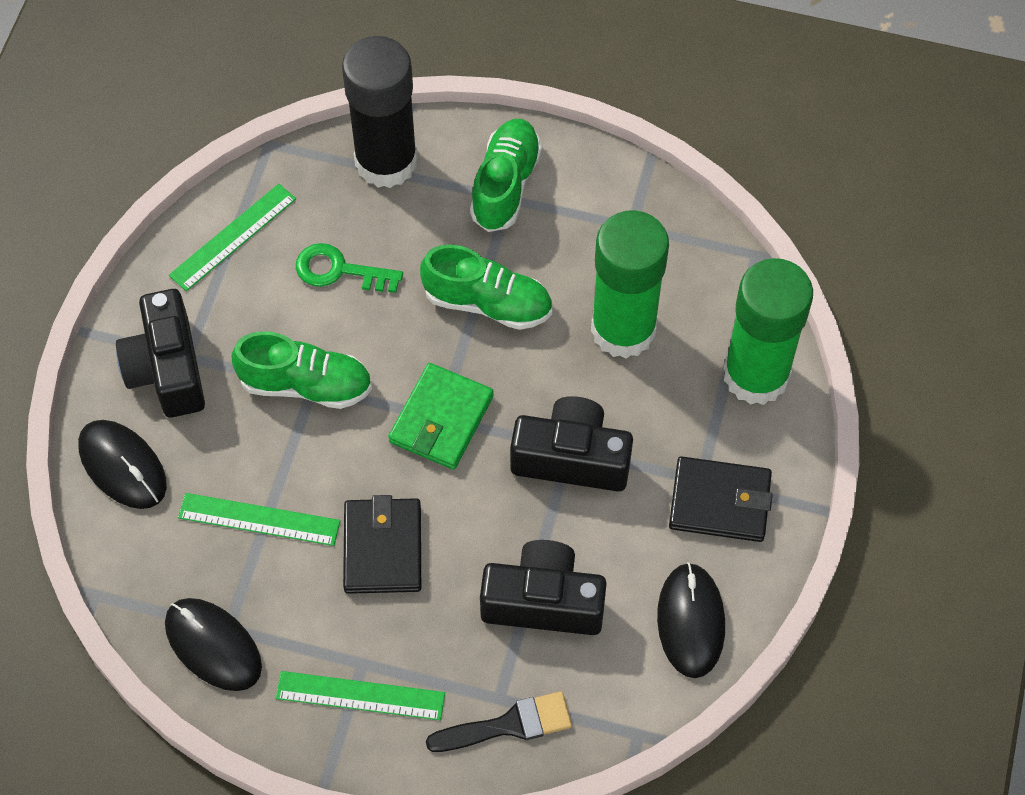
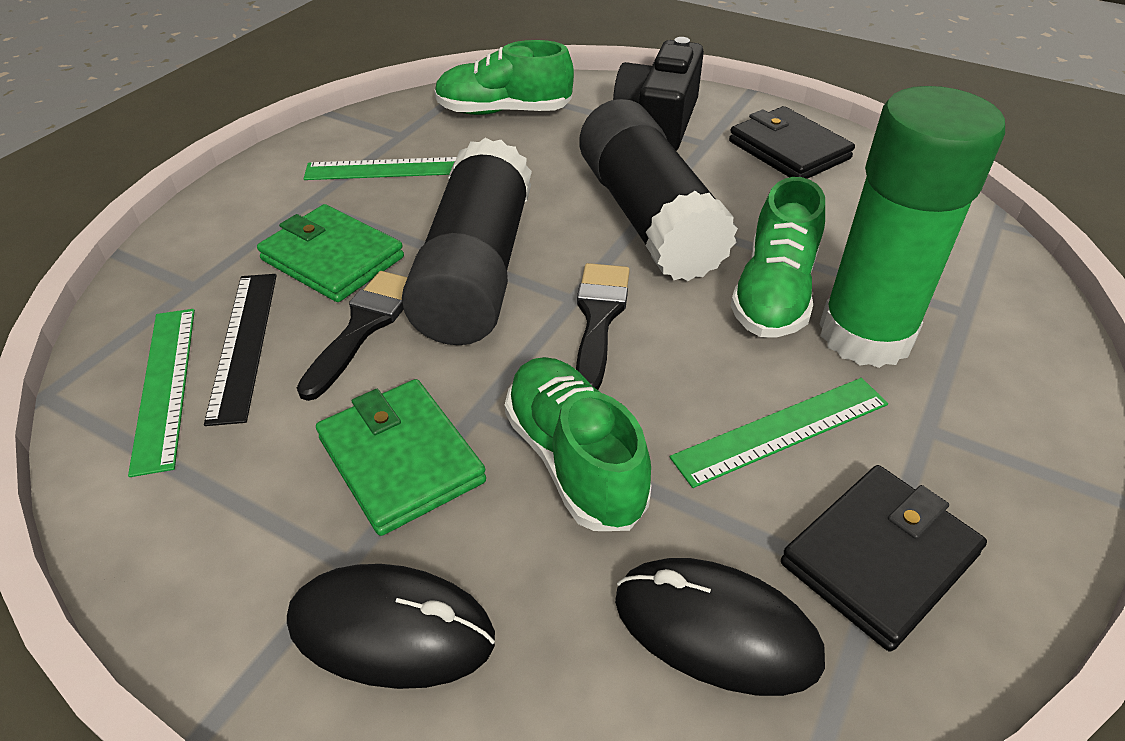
black brush: [426,691,572,752] = 1 -> [297,271,408,401] [576,263,630,390] = 2
black camera: [116,289,205,418] [480,540,607,635] [510,396,633,492] = 3 -> [613,37,704,151] = 1
black glue stick: [342,36,418,188] = 1 -> [402,138,532,345] [579,99,738,281] = 2
black mouse: [78,420,167,509] [165,598,262,691] [657,562,725,678] = 3 -> [287,564,495,689] [615,558,825,696] = 2
black ruler: none = 0 -> [204,274,277,426] = 1
green glue stick: [591,210,669,359] [724,258,813,405] = 2 -> [820,86,1005,368] = 1
green key: [296,243,403,293] = 1 -> none = 0
green wallet: [388,363,494,470] = 1 -> [257,204,404,302] [316,379,486,536] = 2

